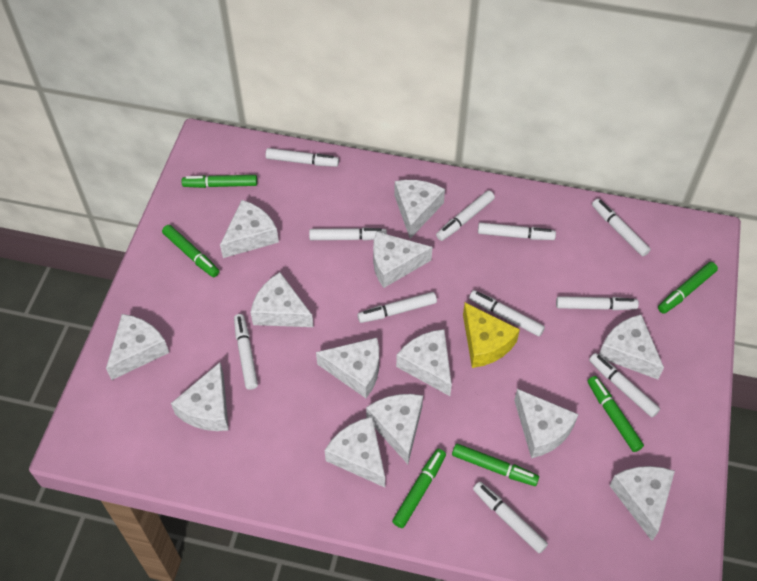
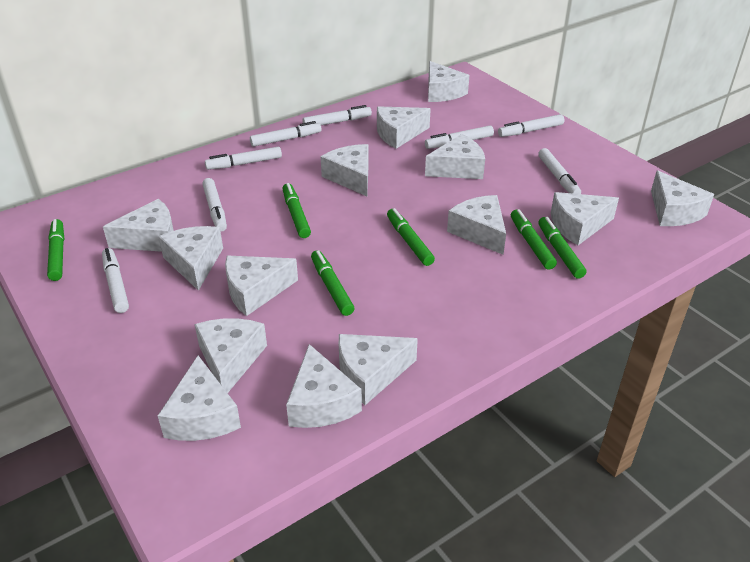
white cheese: [106,314,169,380] [171,362,229,431] [220,200,279,258] [250,272,313,327] [316,338,379,398] [325,417,385,487] [366,394,423,464] [373,231,432,288] [394,180,445,239] [396,329,452,396] [514,389,579,458] [599,315,664,379] [609,466,675,541] = 13 -> [103,199,174,252] [158,226,223,291] [158,356,241,441] [194,318,267,393] [225,256,298,316] [286,344,362,428] [321,144,369,196] [339,334,418,405] [377,106,431,149] [425,134,485,179] [428,61,469,102] [447,195,506,255] [551,192,619,245] [651,171,714,226] = 14
white marker: [234,314,258,390] [265,148,339,167] [309,228,387,241] [357,292,437,323] [436,190,495,241] [469,290,545,337] [473,482,548,553] [478,223,556,240] [556,296,639,310] [589,353,660,417] [592,199,651,256] = 11 -> [102,248,129,313] [202,178,227,232] [205,147,282,170] [250,121,322,147] [303,105,372,125] [425,125,494,149] [498,114,564,137] [538,148,581,194] = 8
yellow cheese: [463,303,520,368] = 1 -> none = 0

